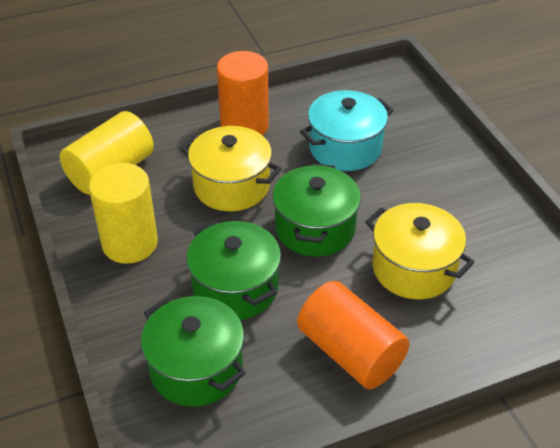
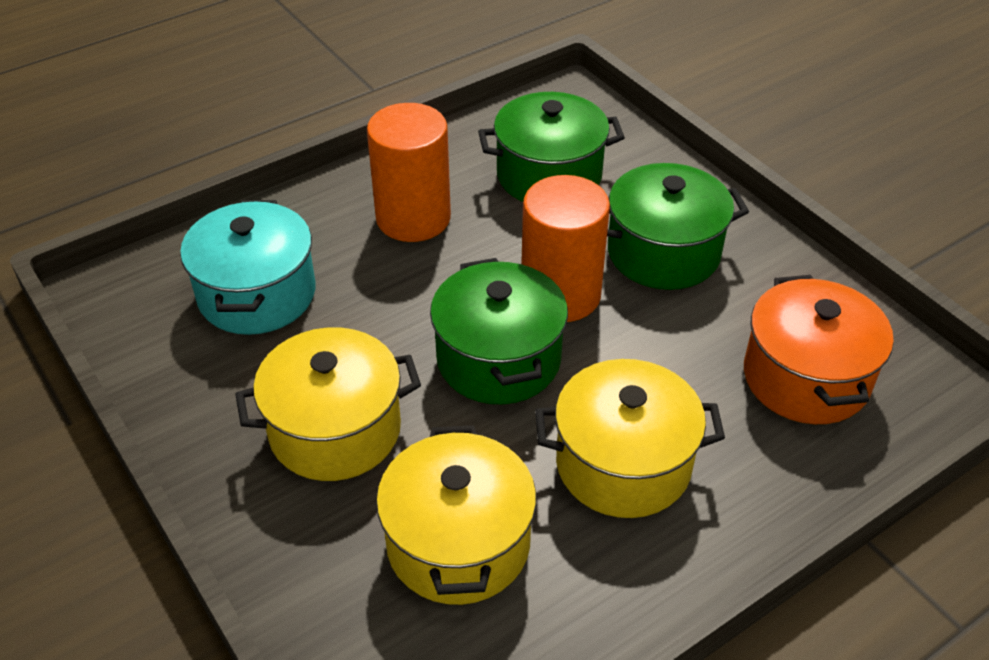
orange pot: none = 0 -> [744,275,894,424] = 1
yellow cylinder: [59,111,154,195] [89,163,158,264] = 2 -> none = 0
yellow pot: [180,126,282,211] [365,203,475,299] = 2 -> [235,327,421,481] [376,425,537,605] [535,359,725,518] = 3

